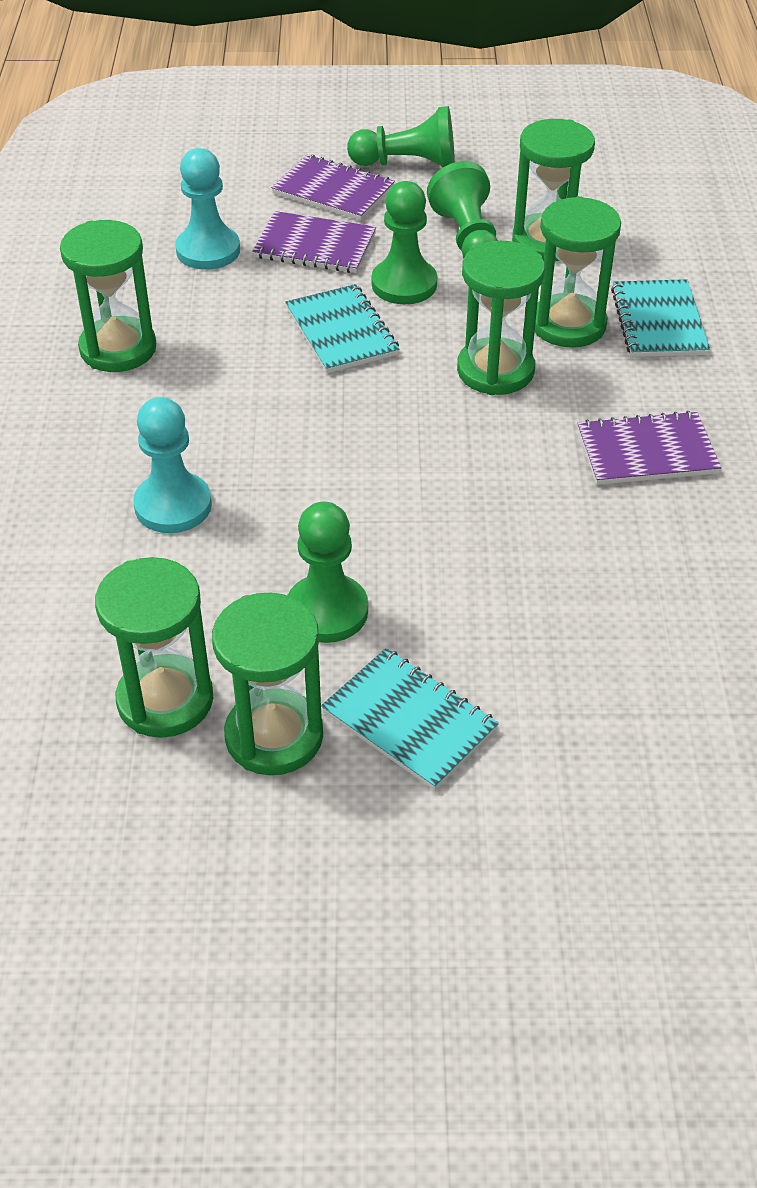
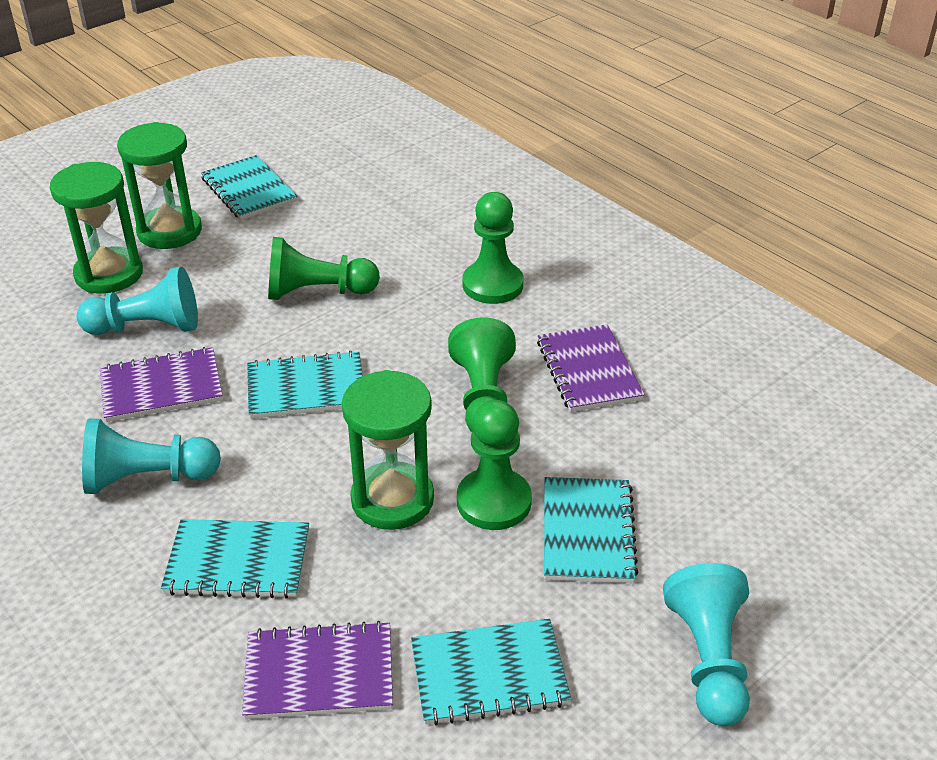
green hourglass: [60,220,156,372] [95,557,213,738] [212,592,323,775] [457,241,545,395] [512,119,595,261] [535,196,621,348] = 6 -> [50,162,143,294] [117,122,202,249] [342,370,434,530] = 3
turquoise notebook: [285,284,399,373] [321,648,499,790] [611,279,710,357] = 3 -> [161,519,309,599] [201,155,298,220] [247,351,363,419] [411,619,571,726] [544,477,638,583] = 5
turquoise pawn: [133,397,212,533] [175,148,240,270] = 2 -> [77,267,198,335] [82,419,221,494] [663,563,750,726] = 3

